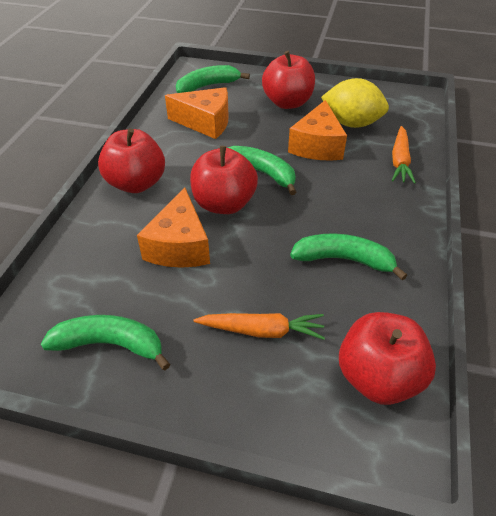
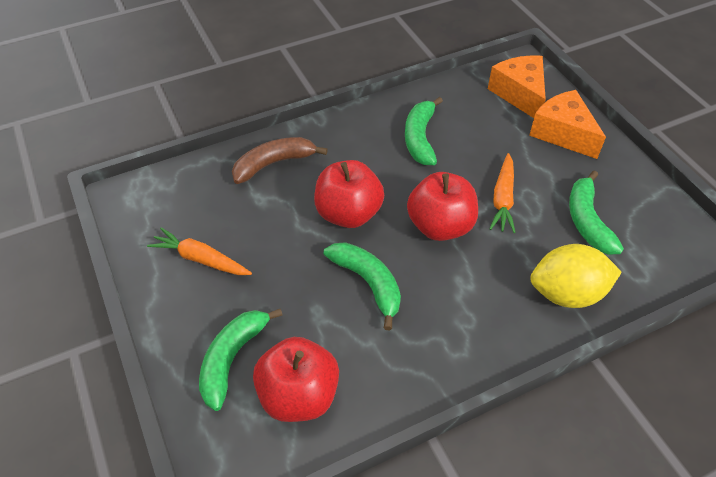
brown banana: none = 0 -> [232,137,328,184] = 1
orange cheese: [137,188,210,268] [165,87,229,139] [288,100,347,161] = 3 -> [488,55,546,118] [529,90,606,159] = 2
red apple: [98,128,165,193] [190,146,258,214] [262,51,315,109] [339,312,436,405] = 4 -> [253,337,339,422] [314,160,384,228] [407,172,478,241] = 3

